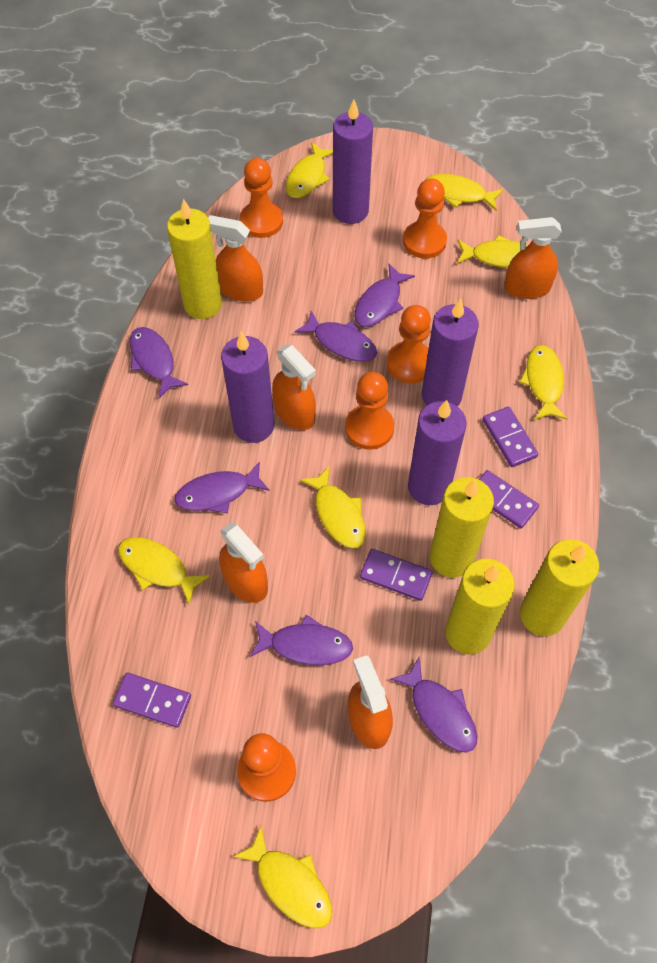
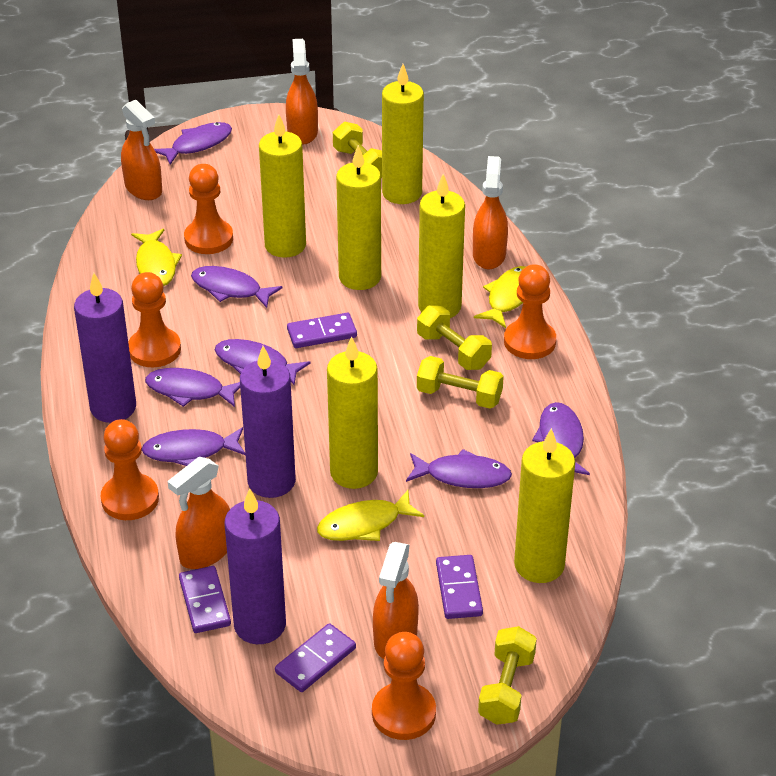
purple candle: [221,332,274,443] [333,99,373,224] [408,400,467,505] [422,298,479,406] = 4 -> [74,273,136,423] [224,488,286,644] [240,346,296,498] = 3
purple fish: [130,327,188,398] [174,461,270,513] [250,615,353,665] [294,311,377,362] [354,264,415,327] [390,657,477,753] = 6 -> [142,427,245,466] [145,368,240,407] [154,122,232,165] [191,266,283,308] [215,339,311,385] [406,449,512,488] [532,402,590,475] = 7
yellow candle: [167,199,222,319] [430,477,494,578] [445,559,515,655] [520,539,599,636] = 4 -> [259,115,306,258] [327,336,378,489] [336,145,381,290] [382,64,424,204] [418,174,465,318] [514,428,575,583] = 6
yellow dumbbell: none = 0 -> [333,122,382,178] [417,305,492,370] [417,356,504,408] [478,626,537,725] = 4
yellow fish: [118,537,210,605] [233,826,332,928] [286,142,333,198] [299,466,366,549] [426,174,504,211] [457,235,528,268] [519,345,568,420] = 7 -> [131,229,182,286] [317,490,424,541] [474,266,526,328] = 3

